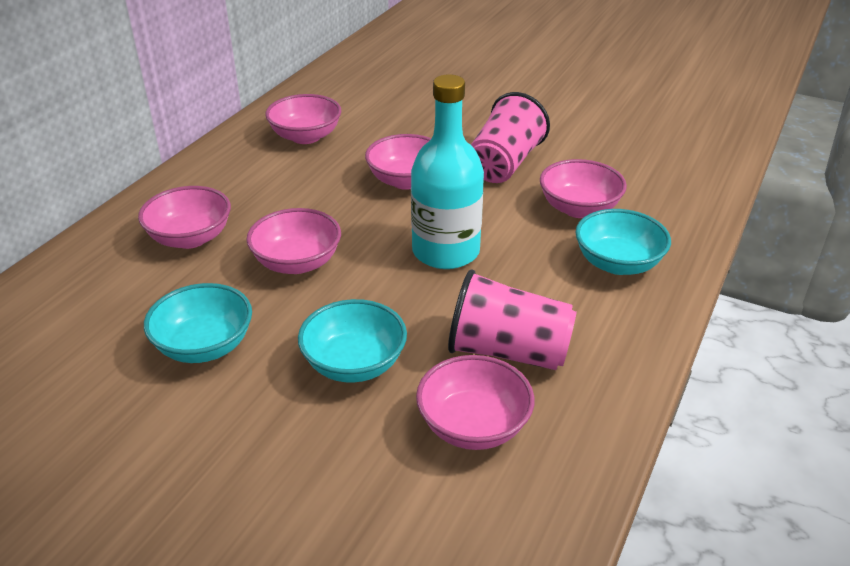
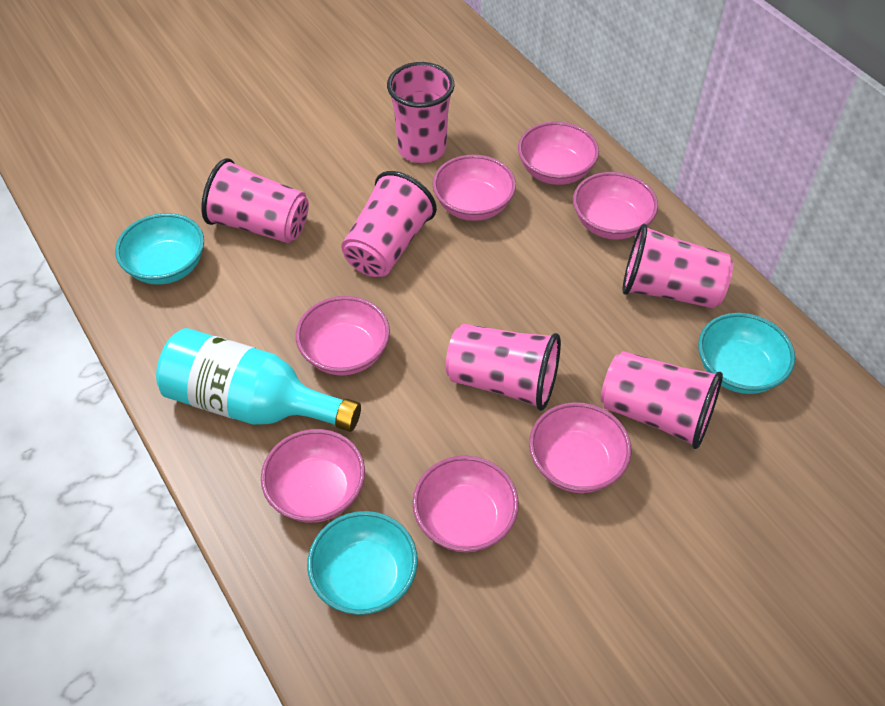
pink bowl: [138,186,231,249] [246,208,341,274] [265,94,341,144] [365,134,431,190] [416,355,535,450] [540,159,627,218] = 6 -> [261,429,365,523] [296,296,390,375] [413,455,519,552] [433,155,516,221] [518,122,599,185] [529,402,632,493] [573,172,658,240] = 7
pink cup: [448,269,577,370] [471,92,550,183] = 2 -> [201,158,309,243] [341,171,437,277] [387,62,454,163] [446,324,561,411] [601,351,723,449] [622,224,733,308] = 6

